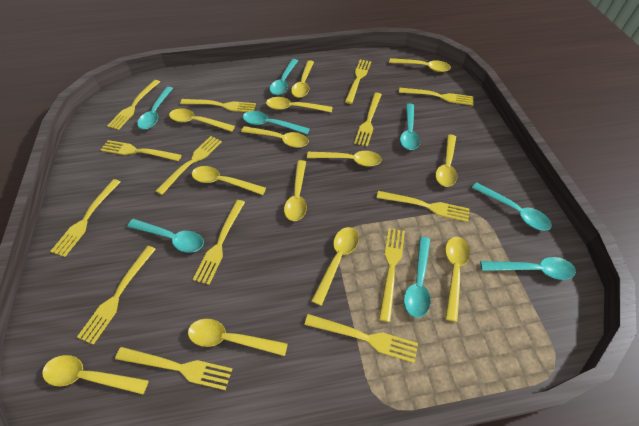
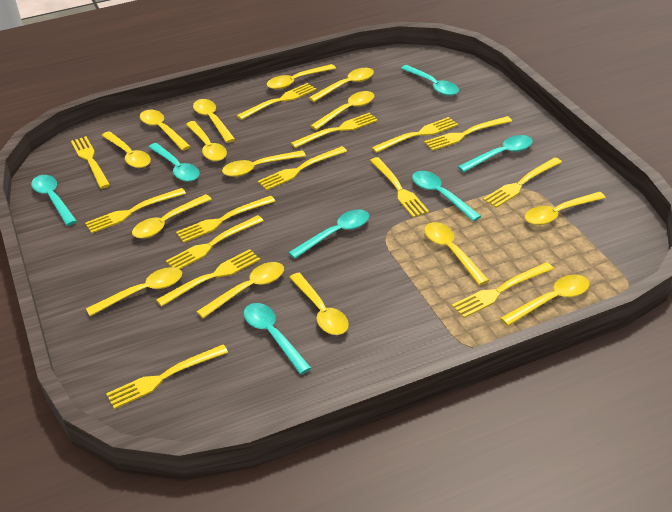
turquoise spoon: [128,219,204,253] [137,87,173,129] [243,111,310,134] [270,59,298,95] [400,103,420,150] [404,237,431,318] [472,182,552,231] [480,257,576,280] = 8 -> [31,175,77,226] [149,143,200,182] [244,303,311,374] [288,209,369,259] [401,65,459,96] [412,171,481,221] [458,135,533,173] = 7
yellow spoon: [42,355,149,394] [169,108,235,132] [188,319,288,356] [192,166,266,195] [241,126,309,148] [266,97,333,113] [284,160,307,221] [291,60,314,98] [307,151,382,166] [311,227,359,306] [389,58,451,72] [436,135,457,187] [445,237,470,322] = 13 -> [86,267,182,316] [102,131,151,168] [132,194,212,239] [140,110,191,151] [186,121,227,161] [193,99,235,143] [197,262,284,318] [222,150,306,177] [267,64,336,89] [289,273,349,335] [309,68,374,102] [311,91,374,130] [424,222,489,285] [500,275,590,326] [525,192,606,225] = 15

